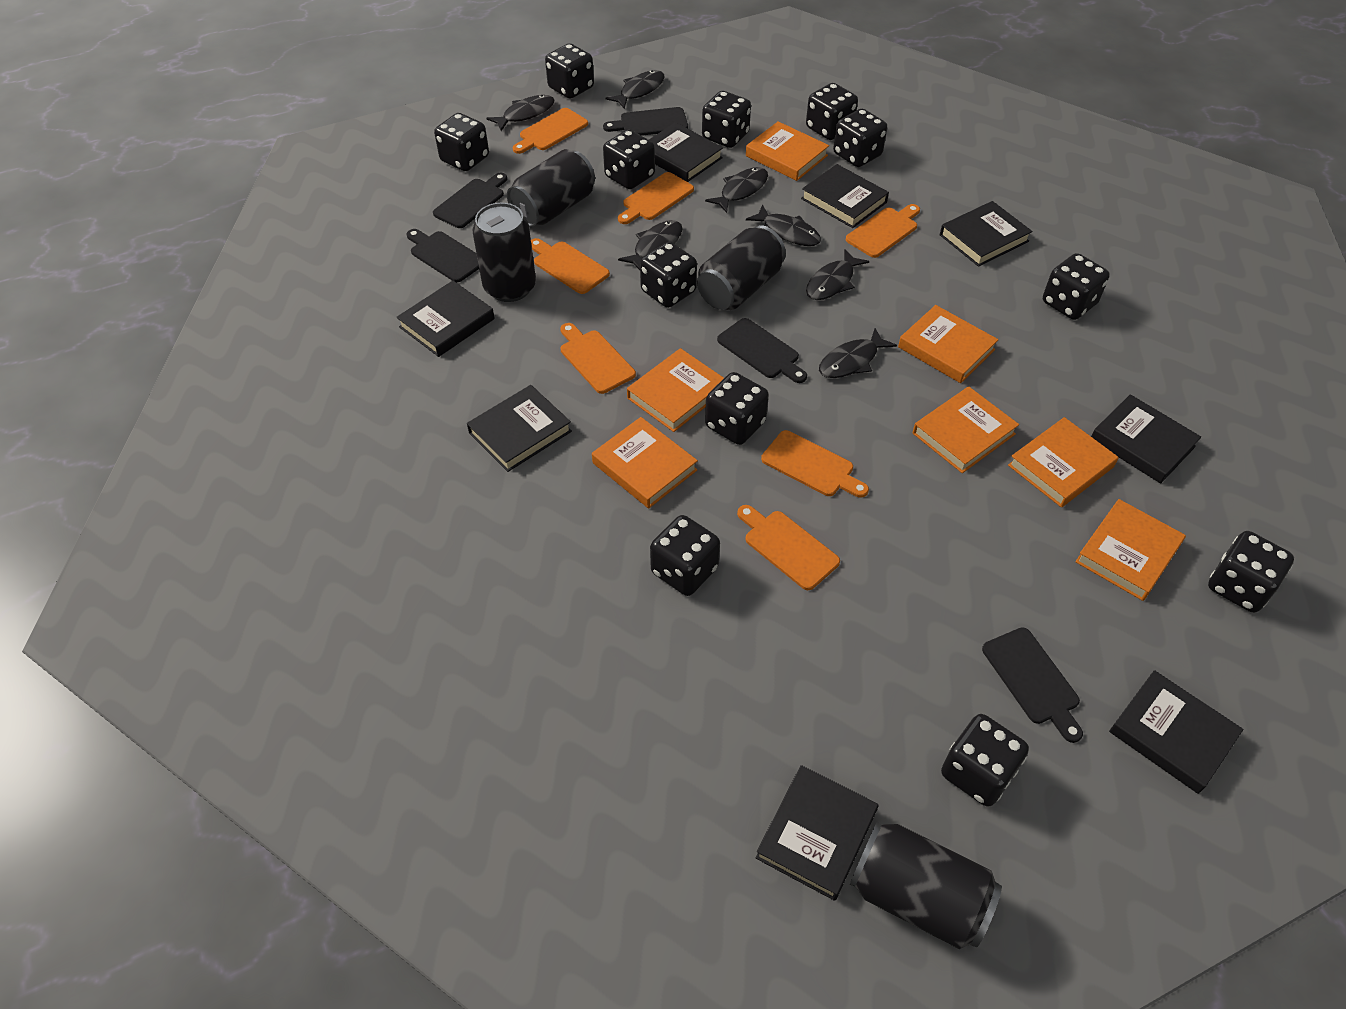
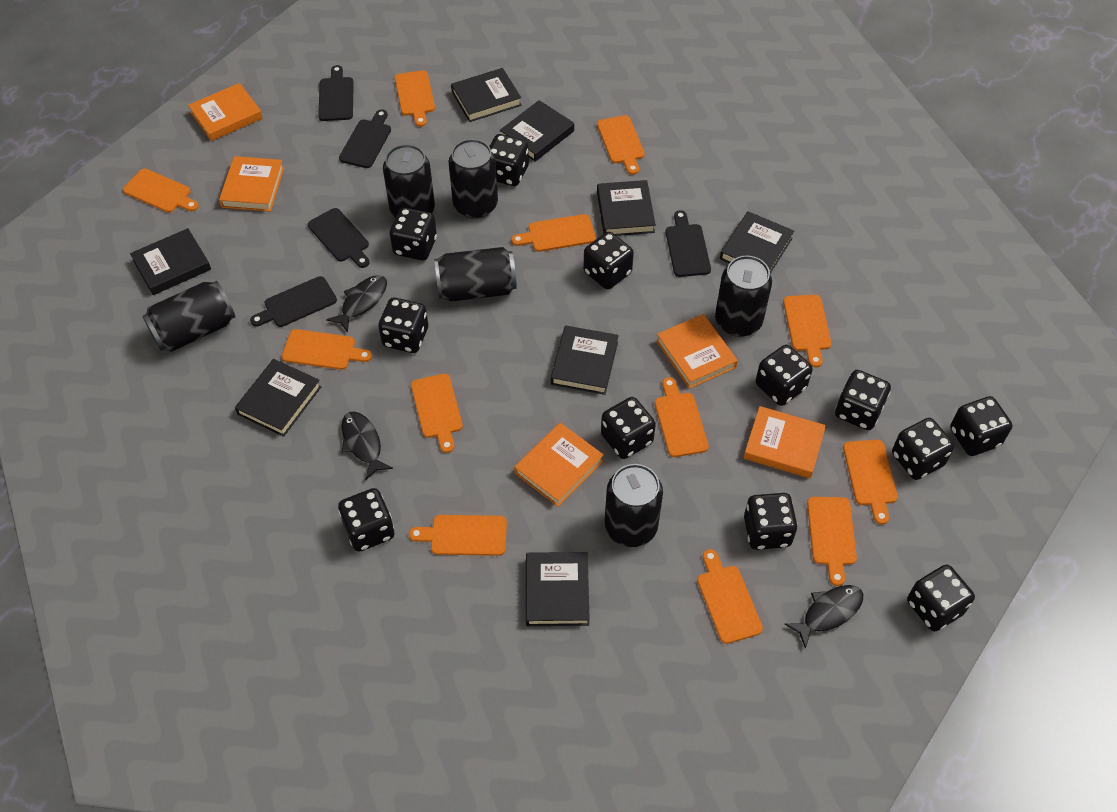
black can: [473,203,536,302] [507,149,595,227] [697,225,786,310] [849,821,1002,949] = 4 -> [142,280,235,352] [383,144,435,218] [434,247,517,302] [448,139,498,219] [605,464,663,547] [715,256,772,337] = 6
black fish: [486,95,555,131] [606,70,665,109] [618,220,683,270] [705,167,768,213] [746,204,821,246] [806,249,869,300] [819,328,897,378] = 7 -> [326,275,387,333] [342,411,393,480] [785,585,863,649] = 3
orange book: [592,417,698,508] [627,348,724,432] [746,121,829,181] [898,305,998,383] [913,387,1019,473] [1008,417,1119,507] [1075,499,1186,601] = 7 -> [188,83,263,141] [219,156,284,212] [514,423,604,507] [656,314,738,389] [743,406,826,478] = 5
orange cutting board: [513,108,588,154] [531,238,610,294] [560,323,636,394] [618,172,694,224] [737,505,840,590] [761,430,869,498] [846,204,920,258] = 7 -> [123,169,199,213] [282,329,372,370] [395,70,435,127] [409,515,507,556] [411,374,463,453] [511,214,596,252] [597,115,645,175] [655,377,709,457] [697,549,763,644] [783,295,831,367] [807,497,857,586] [843,440,898,525] = 12

